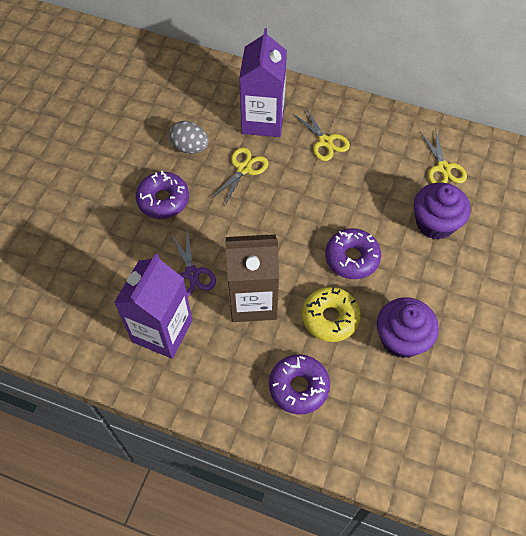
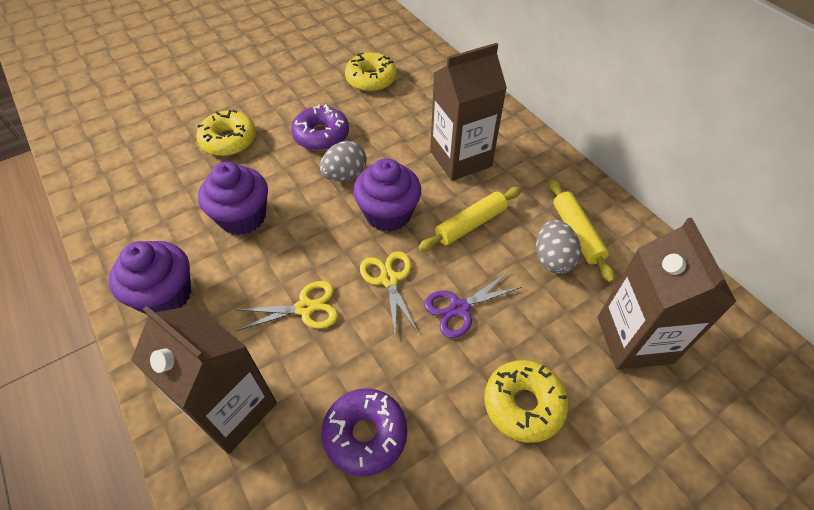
brown carton: [225,234,279,322] = 1 -> [131,305,277,454] [430,43,507,181] [598,218,737,370] = 3
grey egg: [169,121,209,154] = 1 -> [320,141,367,181] [536,220,581,274] = 2
purple carton: [114,254,193,359] [239,28,287,137] = 2 -> none = 0
purple cupcake: [377,297,439,358] [414,183,471,240] = 2 -> [109,241,191,315] [198,162,268,235] [353,158,421,232] = 3
purple donut: [136,171,189,219] [269,354,330,415] [325,228,381,279] = 3 -> [291,104,349,151] [322,388,407,476] = 2
yellow donut: [302,287,361,342] = 1 -> [196,110,256,156] [345,52,397,92] [484,360,569,443] = 3
yellow rolling pin: none = 0 -> [418,187,521,252] [549,179,615,282] = 2
yellow scissors: [210,147,268,207] [292,106,350,161] [420,128,467,184] = 3 -> [236,281,338,331] [360,251,418,334] = 2

